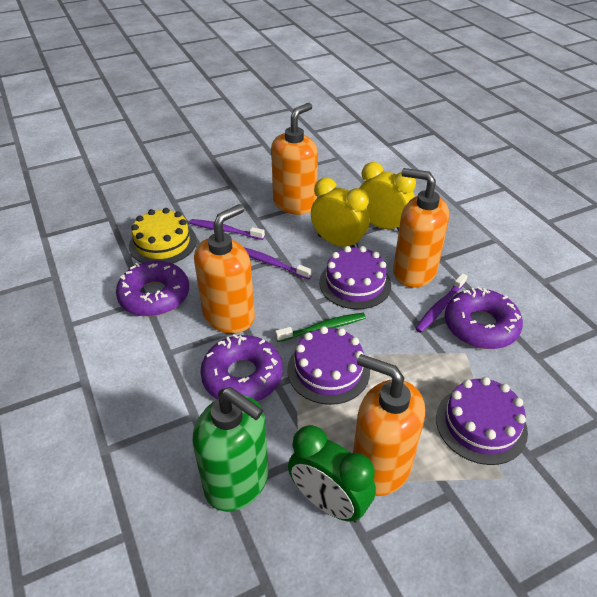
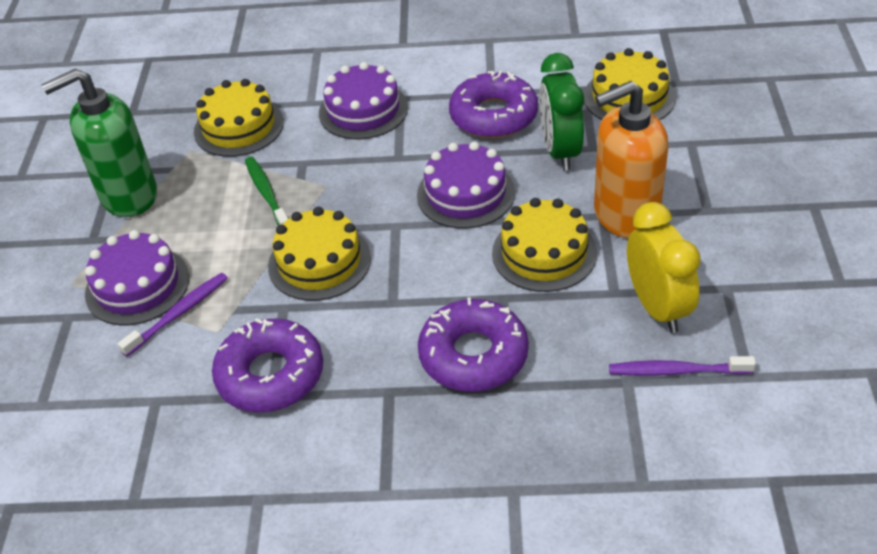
orange soap dispenser: [194,204,255,333] [271,103,318,215] [353,354,425,496] [393,168,449,288] = 4 -> [594,81,668,239] = 1
purple toothbrush: [190,219,265,240] [243,247,312,280] [415,273,467,333] = 3 -> [118,273,228,356] [609,356,756,376] = 2
yellow cake: [129,208,197,263] = 1 -> [194,79,284,157] [268,207,371,301] [492,198,597,292] [584,48,676,120] = 4
yellow clock: [311,178,370,248] [360,162,416,231] = 2 -> [627,202,701,333] = 1

